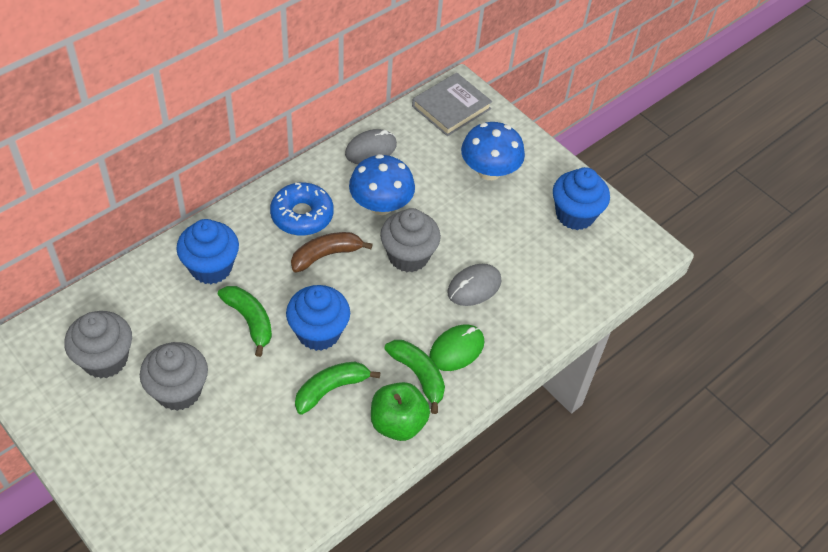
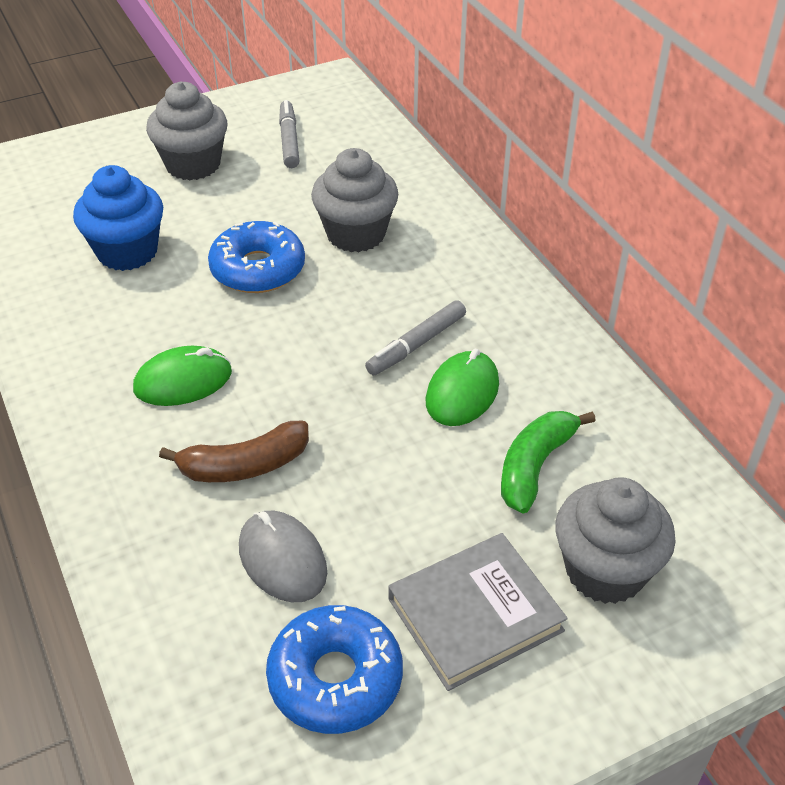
blue cupcake: [176,219,239,284] [286,285,350,351] [553,167,610,230] = 3 -> [73,165,163,271] = 1
blue donut: [270,183,334,236] = 1 -> [208,221,305,293] [266,605,403,734] = 2
blue mushroom: [349,154,415,215] [461,122,525,180] = 2 -> none = 0
green apple: [371,382,430,441] = 1 -> none = 0
green banana: [218,286,272,357] [295,362,380,415] [384,340,445,414] = 3 -> [501,411,596,513] = 1
green mouse: [429,324,484,371] = 1 -> [133,346,232,406] [426,349,499,426] = 2
grey marker: none = 0 -> [279,100,299,168] [365,300,466,375] = 2
grey mouse: [345,129,397,164] [447,264,501,306] = 2 -> [239,511,327,602] = 1

